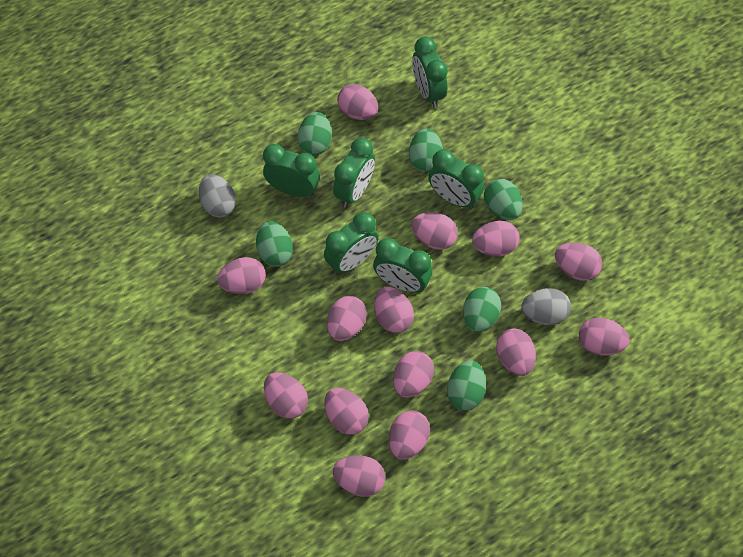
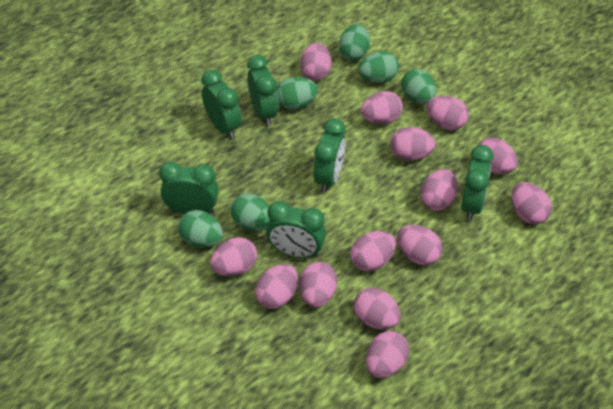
grey egg: [199,174,236,218] [522,288,571,325] = 2 -> none = 0

